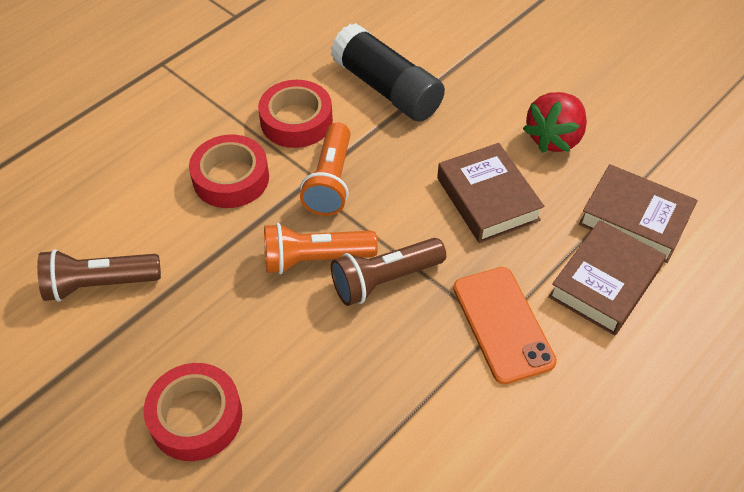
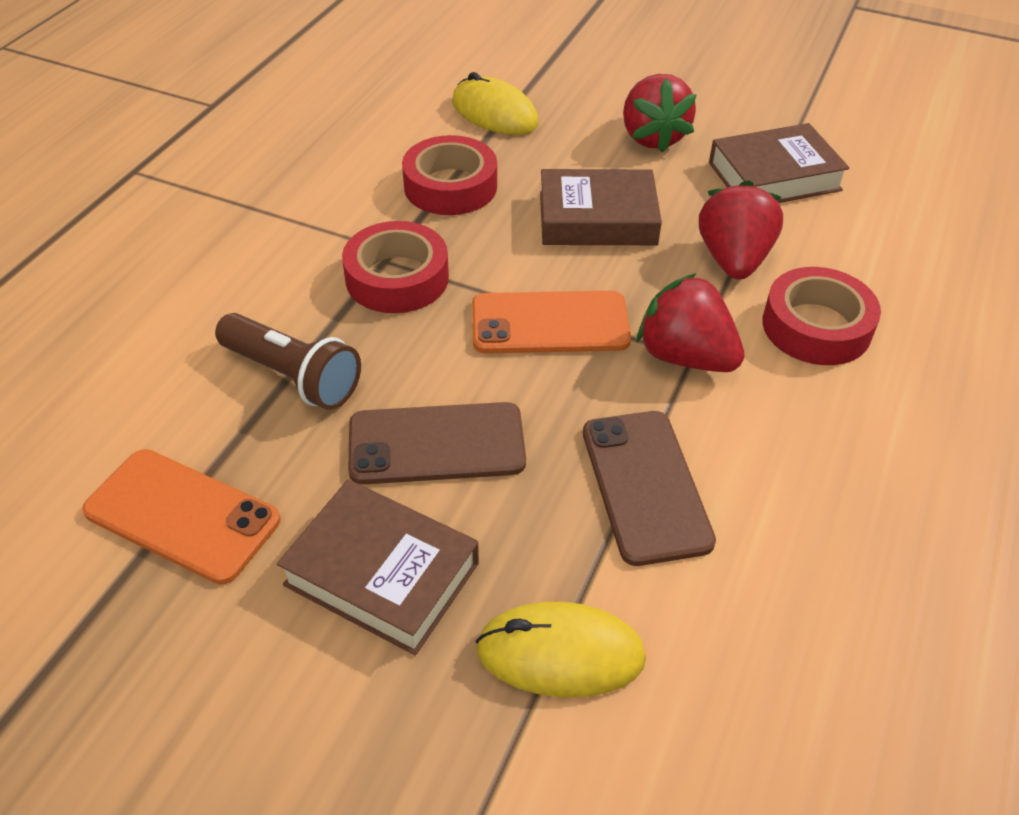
black glue stick: [331,23,445,122] = 1 -> none = 0
brown flashlight: [37,249,161,302] [331,238,446,306] = 2 -> [215,313,361,410] = 1
brown phone: none = 0 -> [348,402,526,484] [583,411,716,566] = 2
orange flashlight: [264,223,378,274] [300,123,350,216] = 2 -> none = 0
orange phone: [453,267,557,384] = 1 -> [82,449,280,584] [472,291,631,354] = 2
red strawberry: [523,92,587,153] = 1 -> [623,74,697,153] [637,273,745,372] [699,180,783,279] = 3
yellow mouse: none = 0 -> [452,72,539,135] [476,602,646,697] = 2

